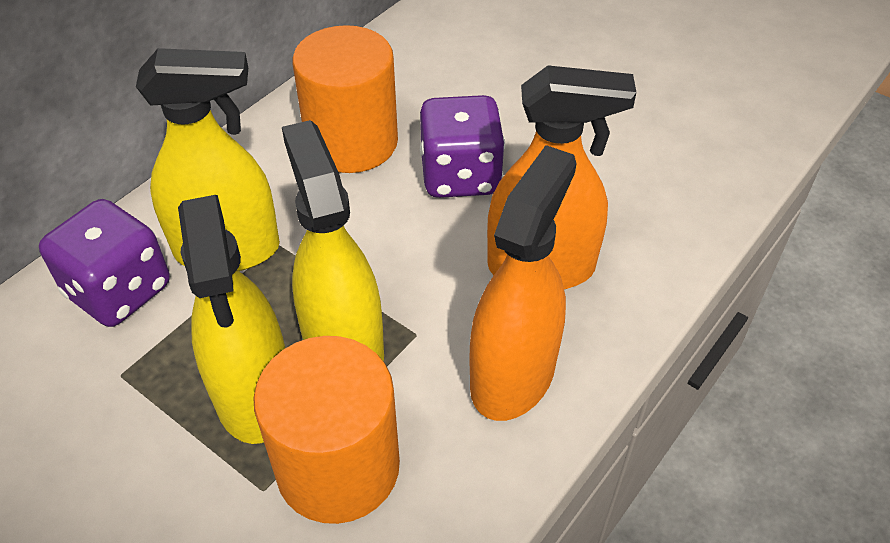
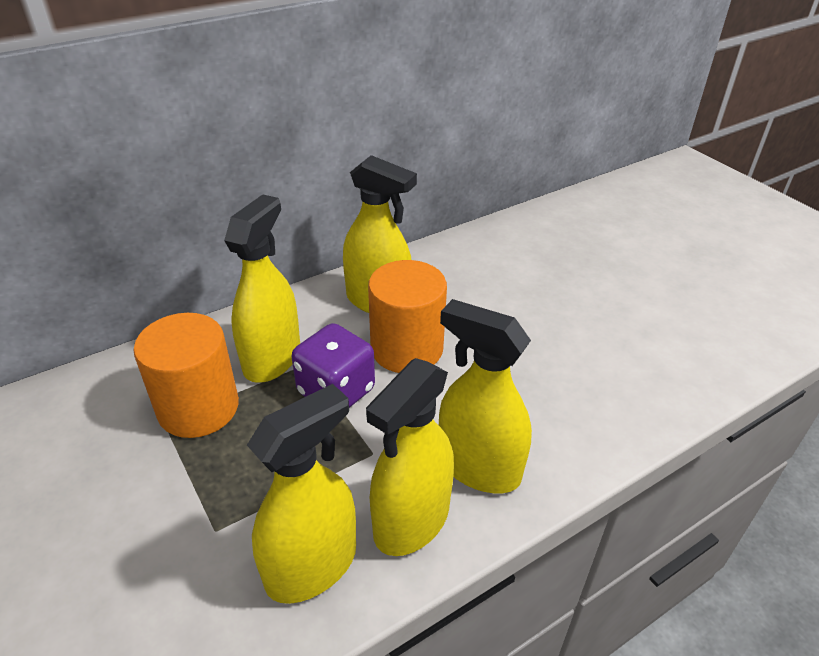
orange spray bottle: [469,145,577,421] [487,65,636,289] = 2 -> none = 0
purple dice: [39,199,170,327] [420,95,505,198] = 2 -> [292,323,375,408] = 1
yellow spray bottle: [136,48,280,271] [178,195,285,444] [282,120,384,362] = 3 -> [224,194,300,383] [247,384,356,604] [343,155,417,313] [366,358,454,556] [439,299,532,493] = 5

